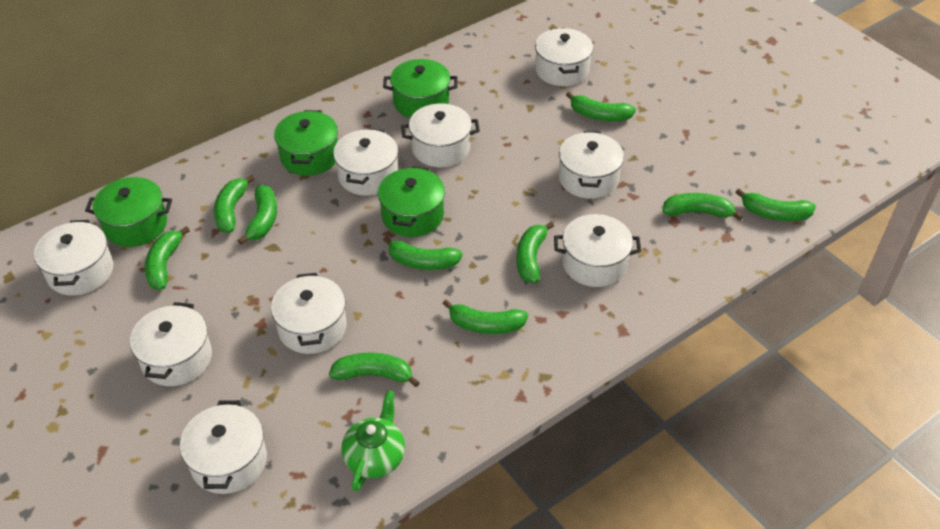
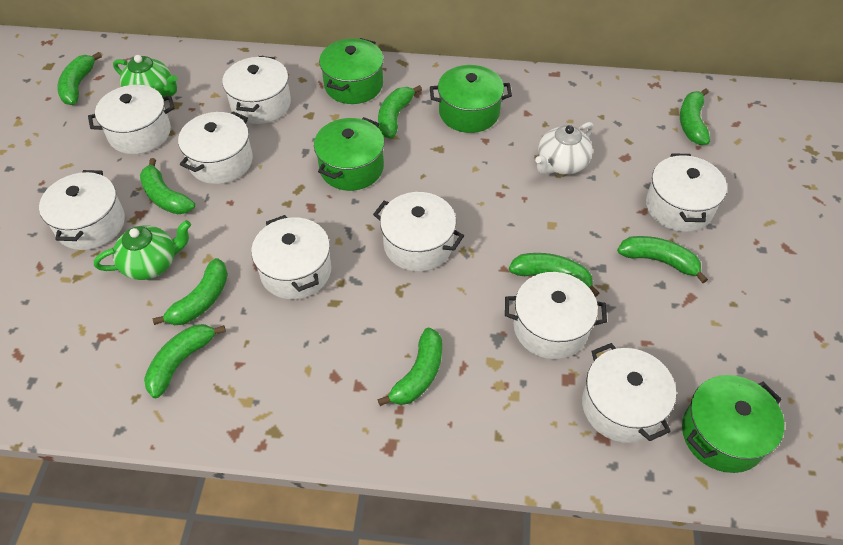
green banana: [145,226,190,290] [214,175,255,233] [238,185,277,245] [329,353,420,387] [383,236,463,270] [442,299,528,334] [516,222,554,283] [566,92,636,121] [662,193,743,221] [735,189,816,221] = 10 -> [57,52,102,105] [140,158,195,214] [144,324,226,398] [152,258,228,325] [377,328,442,406] [378,85,422,139] [509,253,600,297] [617,236,708,283] [680,88,710,145] = 9
green teapot: [341,390,405,491] = 1 -> [94,220,191,280] [113,55,178,97] = 2
white teapot: none = 0 -> [535,122,594,175] = 1

